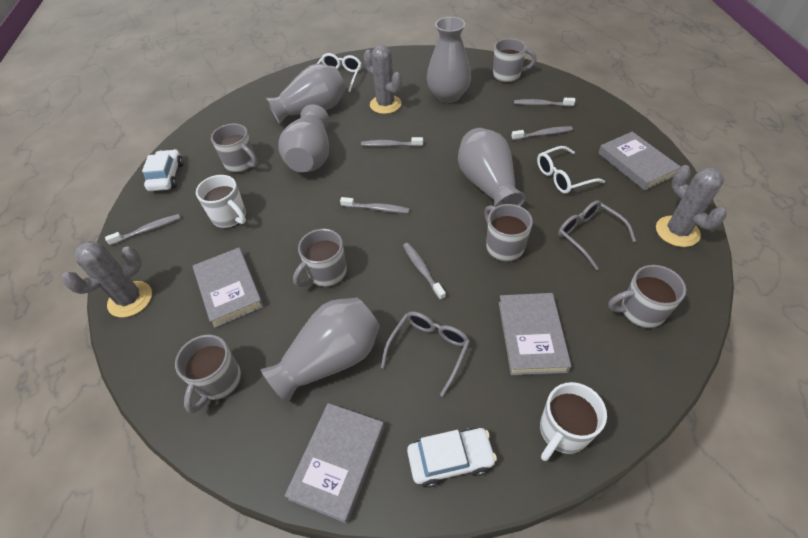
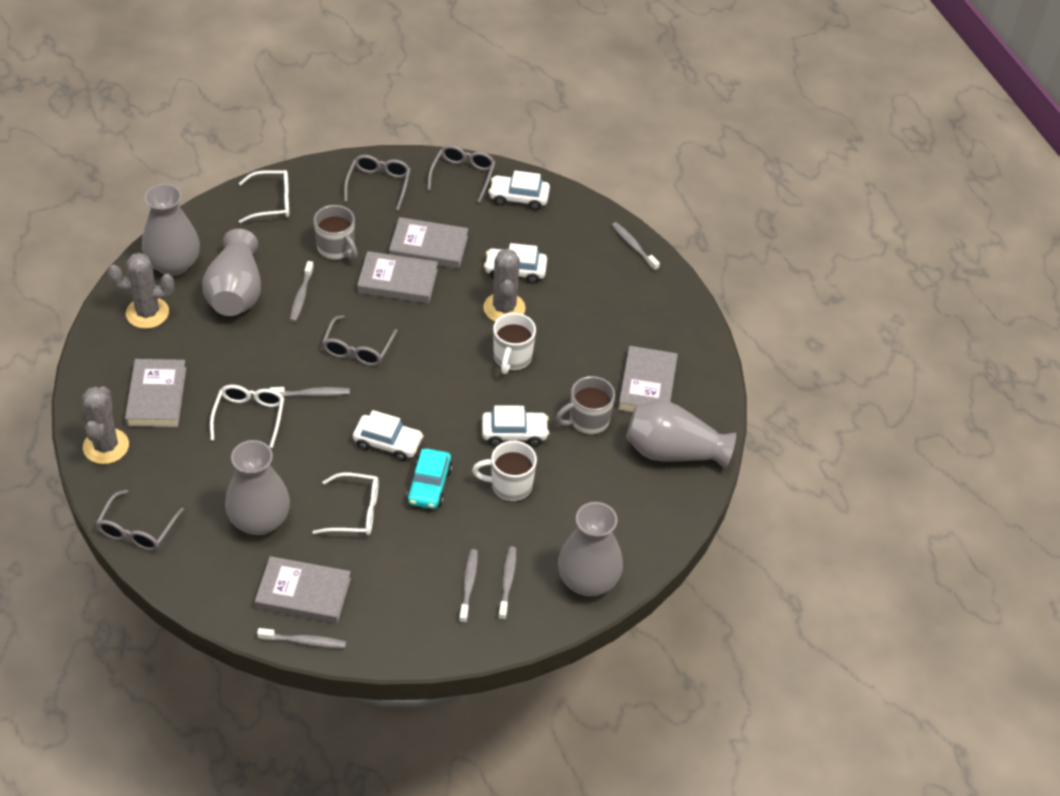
grey book: [193,248,264,328] [284,403,385,524] [499,293,571,375] [598,132,681,191] = 4 -> [125,359,186,427] [255,556,351,624] [357,251,438,304] [389,217,468,269] [618,346,678,412] = 5
grey glasses: [381,311,470,397] [558,200,636,270] = 2 -> [96,490,184,551] [322,315,398,366] [344,155,411,211] [427,145,496,202] = 4
grey mug: [175,335,241,413] [211,124,258,173] [293,229,347,287] [484,204,533,262] [493,39,536,83] [608,265,686,328] = 6 -> [314,205,358,261] [556,376,615,435] = 2
turquoise car: none = 0 -> [406,448,453,509] = 1
white car: [142,149,183,191] [407,428,497,488] = 2 -> [353,410,424,461] [482,405,549,447] [484,243,547,284] [489,171,550,210] = 4
white glasses: [316,53,362,92] [537,146,605,194] = 2 -> [210,385,284,448] [239,170,289,223] [312,473,379,535] = 3

